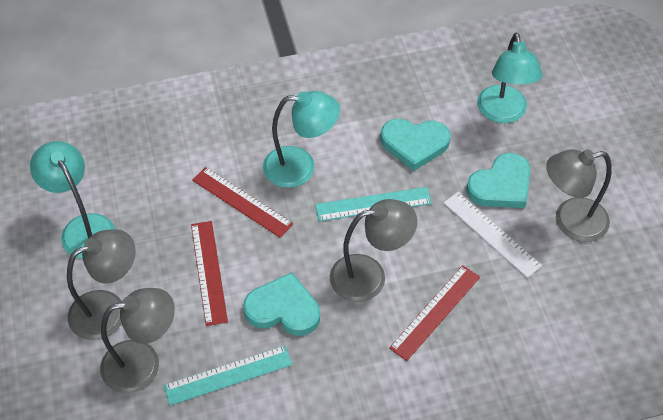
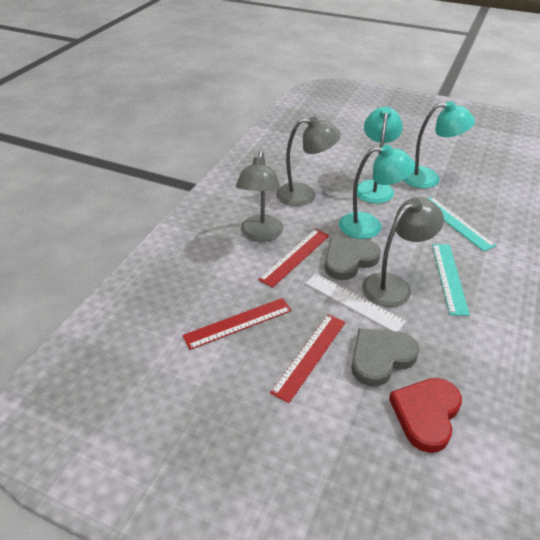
grey heart: none = 0 -> [325,238,381,280] [351,328,419,386] = 2
grey lamp: [67,229,136,340] [100,288,175,393] [330,199,417,302] [546,149,612,242] = 4 -> [236,151,283,242] [276,116,341,206] [362,197,444,307] = 3
red heart: none = 0 -> [389,378,462,453] = 1
turquoise heart: [243,272,320,336] [380,119,451,171] [466,153,530,208] = 3 -> none = 0

